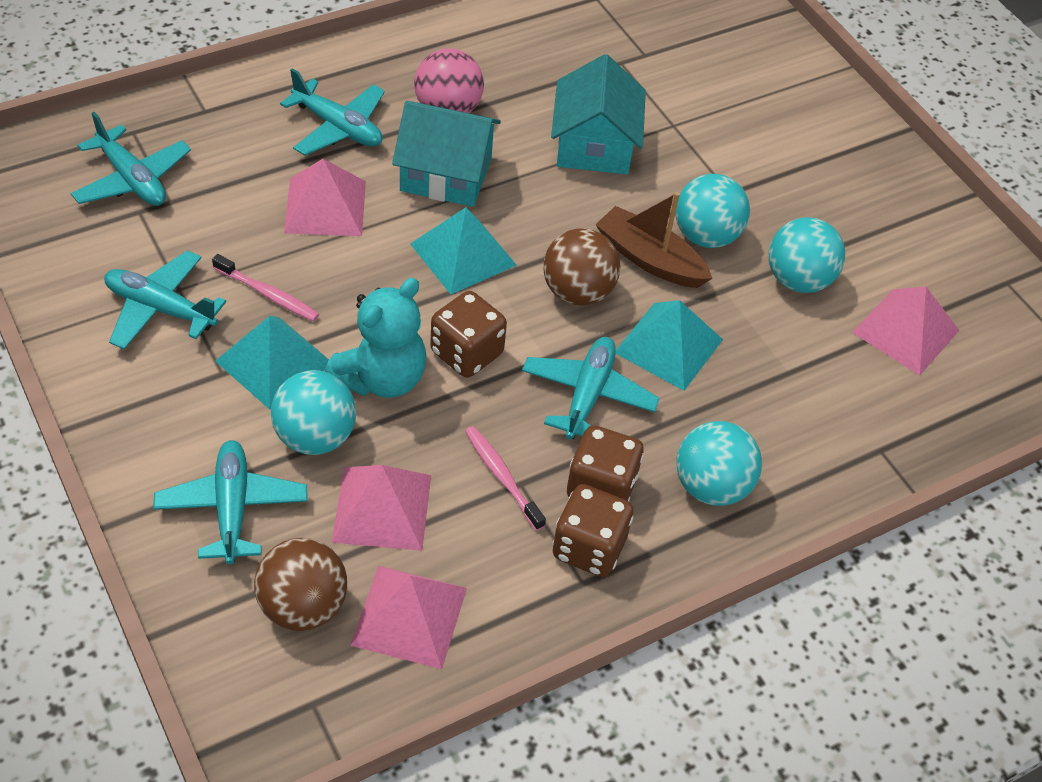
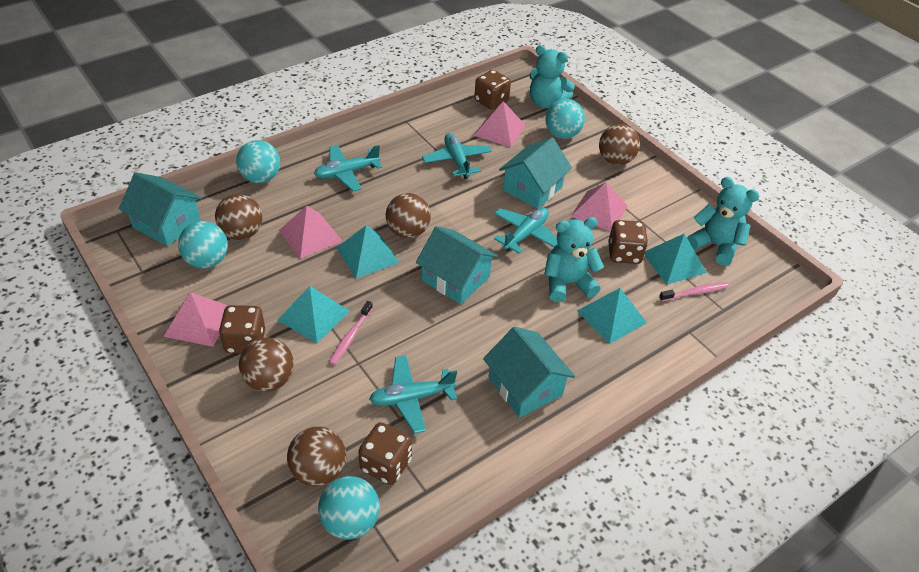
brown ball: [254,538,347,631] [543,228,620,305] = 2 -> [215,194,262,240] [239,338,294,392] [287,426,346,486] [386,193,431,238] [599,124,640,165] = 5
brown boat: [595,192,713,288] = 1 -> none = 0
brown dice: [430,291,507,378] [553,484,634,577] [567,425,644,502] = 3 -> [219,305,265,354] [358,422,412,485] [474,70,511,110] [608,220,648,264] = 4
pink ball: [414,48,484,113] = 1 -> none = 0
turquoise house: [392,101,501,207] [551,54,646,174] = 2 -> [119,173,202,246] [416,226,498,304] [483,326,575,417] [499,137,572,209] = 4
turquoise plane: [70,112,191,206] [104,251,226,349] [153,440,308,564] [280,68,385,156] [522,337,660,439] = 5 -> [314,145,382,191] [369,355,457,433] [422,133,492,179] [494,208,558,254] = 4
turquoise pyramid: [215,316,329,410] [410,207,516,295] [616,300,723,391] = 3 -> [278,286,349,343] [336,225,400,279] [577,288,647,344] [644,234,707,285] = 4
turquoise teddy bear: [325,278,426,398] = 1 -> [529,45,575,108] [544,217,604,302] [687,177,760,266] = 3

